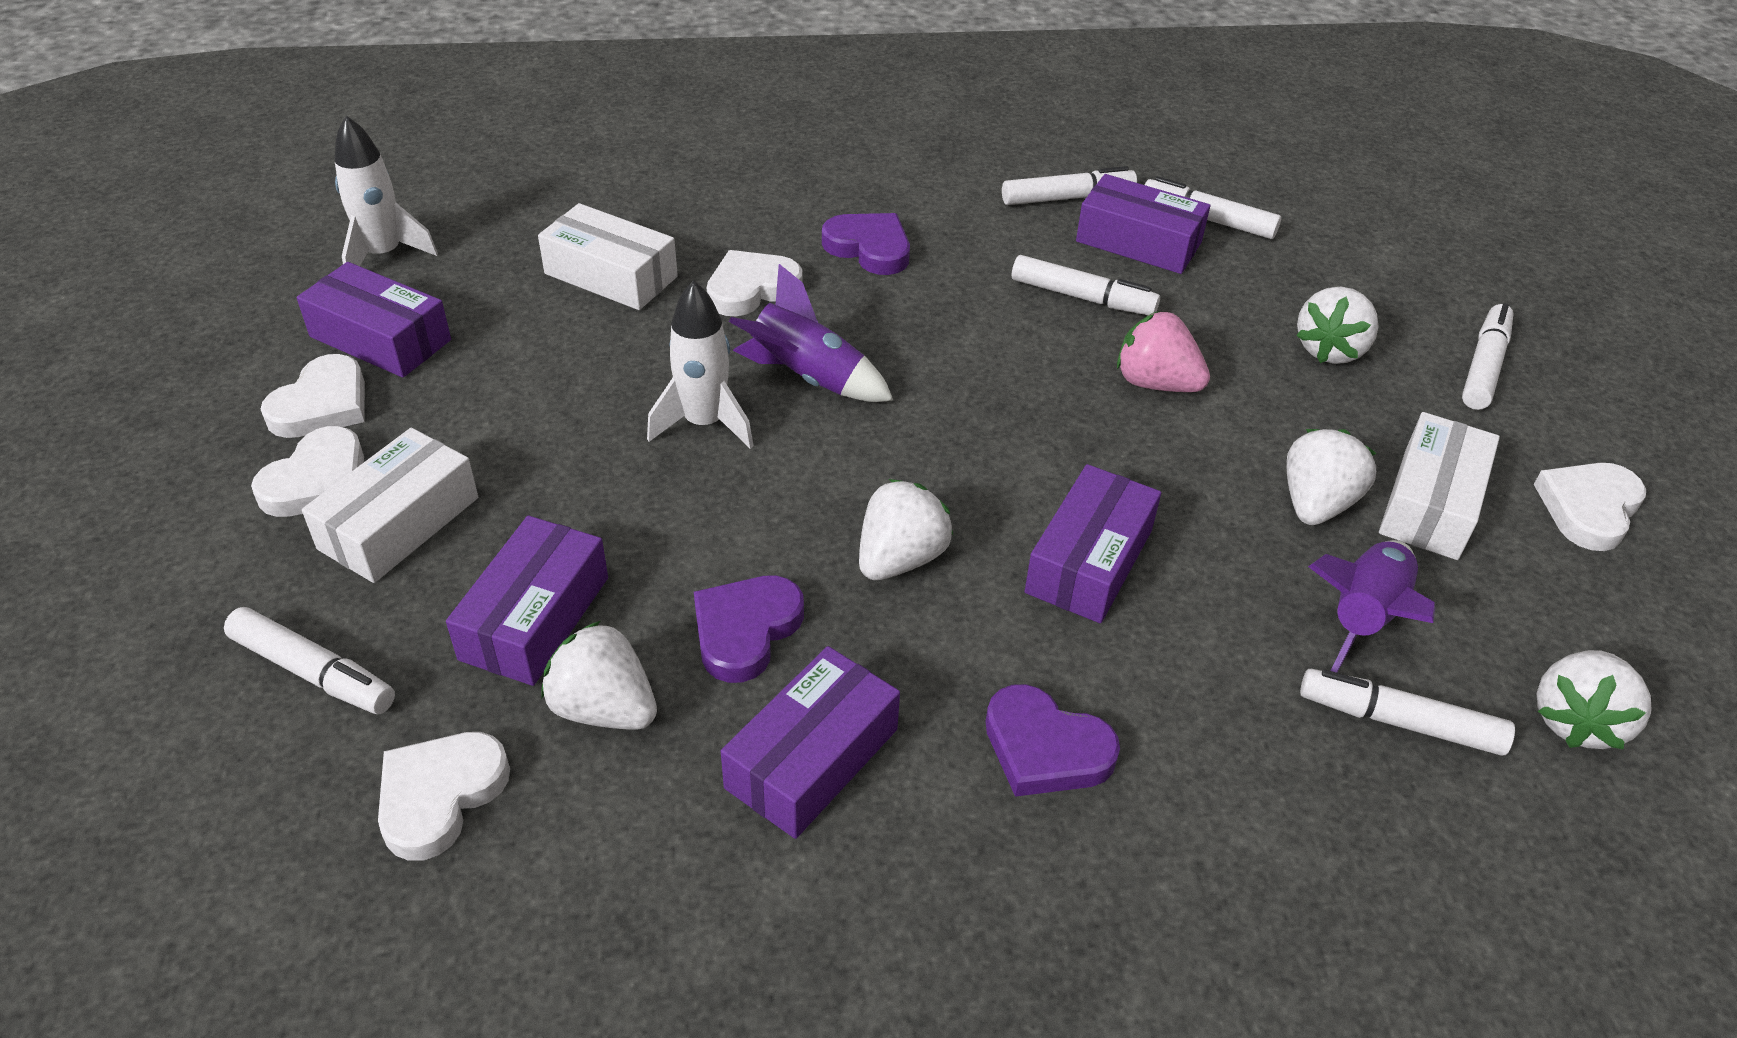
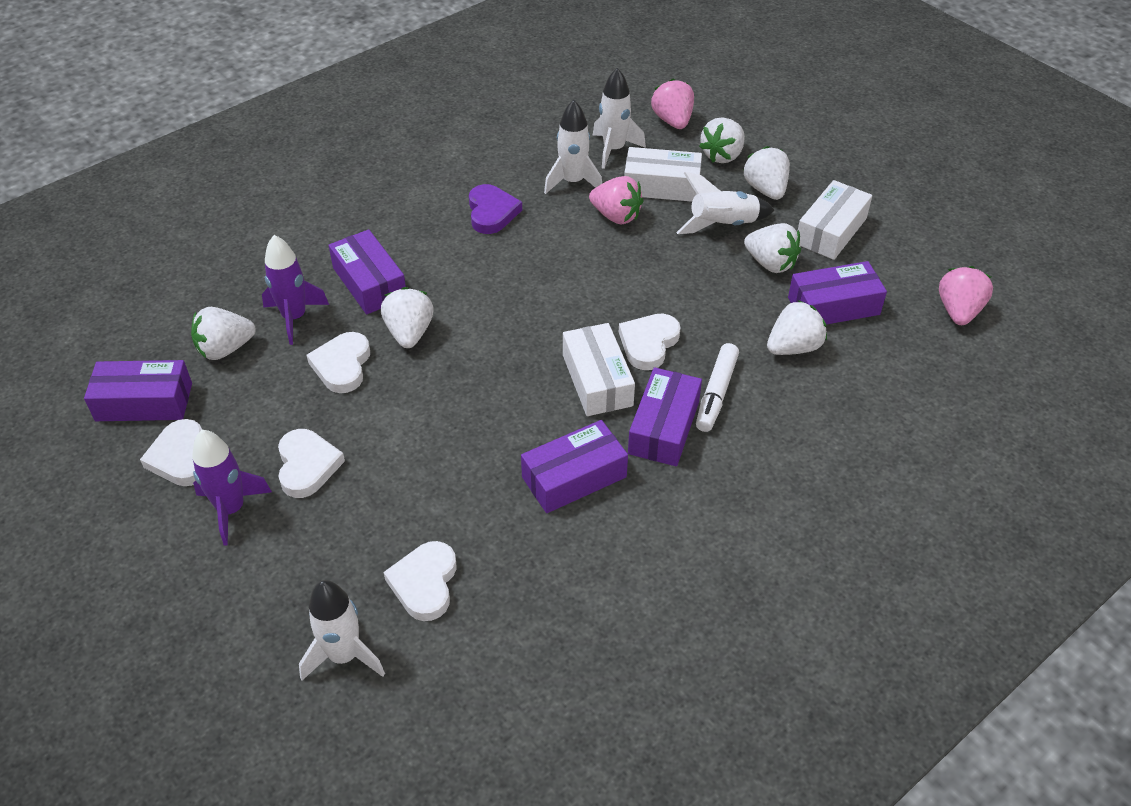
pink strawberry: [1117,311,1210,392] = 1 -> [589,176,643,225] [651,79,694,129] [939,266,993,325] = 3
purple heart: [694,575,804,683] [822,213,910,275] [985,684,1120,797] = 3 -> [469,184,522,234] = 1
white marker: [224,607,395,714] [1002,166,1137,205] [1012,255,1160,315] [1145,176,1281,239] [1300,669,1515,756] [1462,303,1514,410] = 6 -> [696,343,739,432] = 1
white rocket: [334,116,438,266] [647,280,754,449] = 2 -> [299,580,385,680] [544,100,602,194] [593,68,646,169] [676,172,775,234] = 4
white strawberry: [541,621,657,730] [859,479,953,580] [1287,429,1377,525] [1296,287,1379,364] [1537,650,1652,749] = 5 -> [191,307,256,360] [381,287,434,348] [699,118,745,163] [744,146,790,200] [744,223,801,273] [767,300,827,355] = 6

